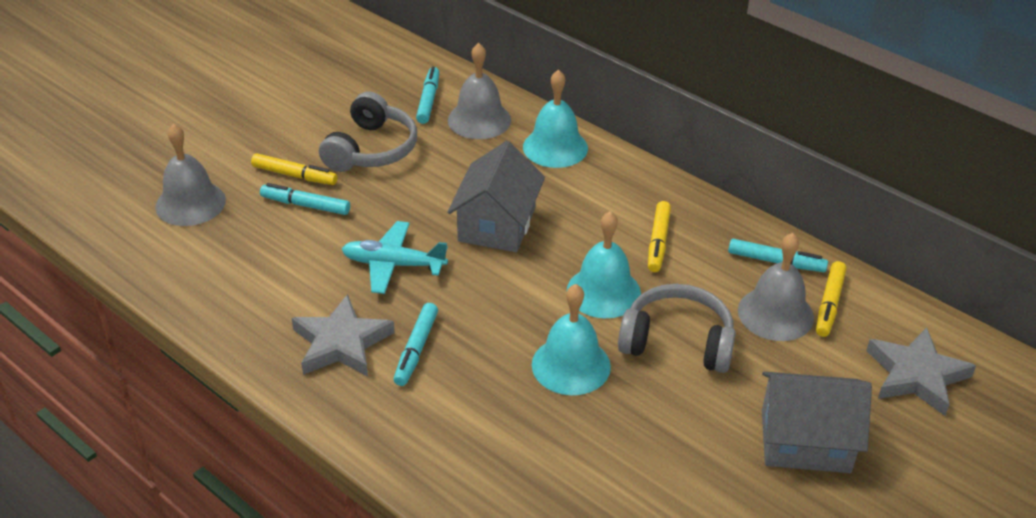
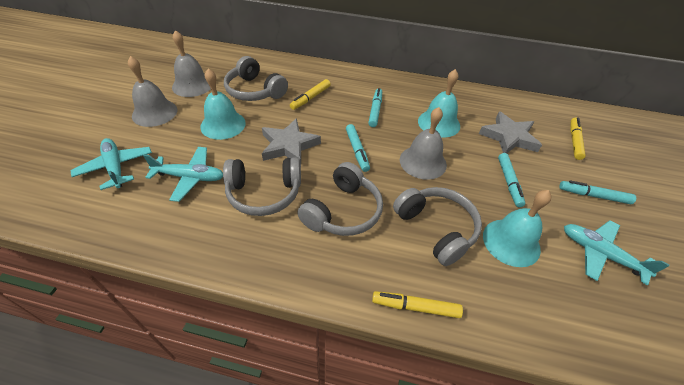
grey headphones: [319,91,417,172] [618,284,736,373] = 2 -> [223,157,301,216] [224,56,288,101] [297,162,383,236] [393,187,482,266] = 4
grey house: [447,141,545,252] [762,371,872,473] = 2 -> none = 0
turquoise plane: [342,221,448,294] = 1 -> [70,138,152,190] [143,147,223,202] [564,220,669,285] = 3

